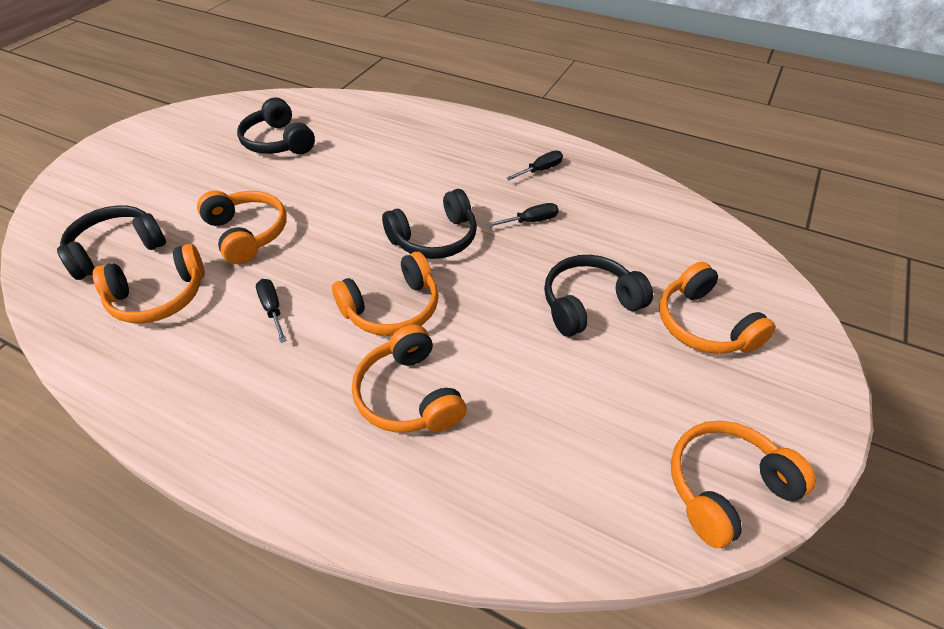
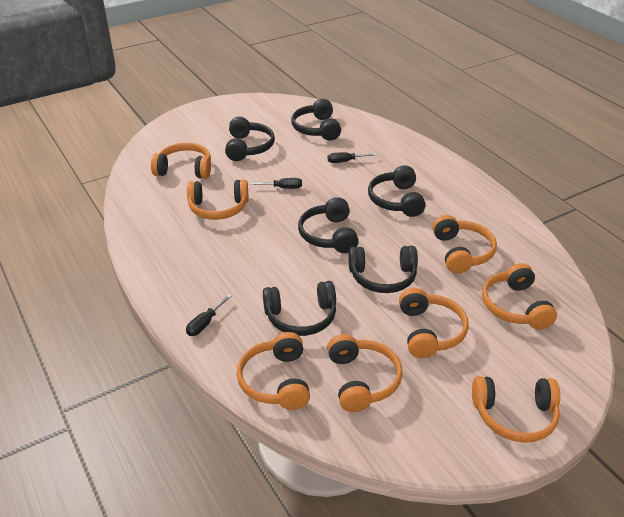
black headphones: [57,205,166,280] [237,97,315,154] [382,189,477,259] [544,255,653,337] = 4 -> [225,117,275,161] [263,281,336,336] [291,99,341,140] [298,197,359,253] [349,246,418,293] [368,165,426,217] = 6
orange headphones: [93,244,205,323] [197,191,287,264] [332,252,439,336] [352,324,467,433] [659,262,776,354] [671,421,816,548] = 6 -> [151,143,211,179] [187,180,248,220] [237,332,310,410] [327,334,403,412] [399,288,469,358] [432,215,497,274] [472,376,560,443] [482,263,557,329] = 8

